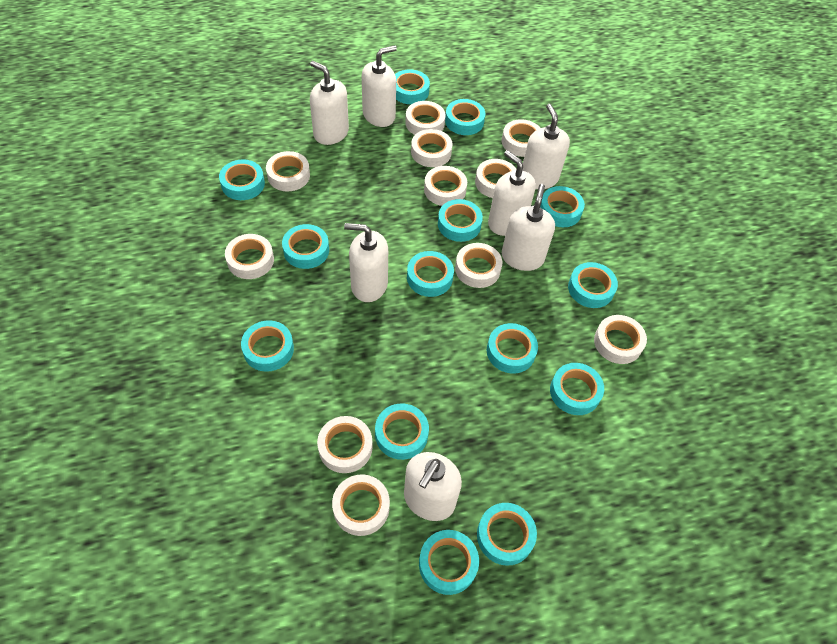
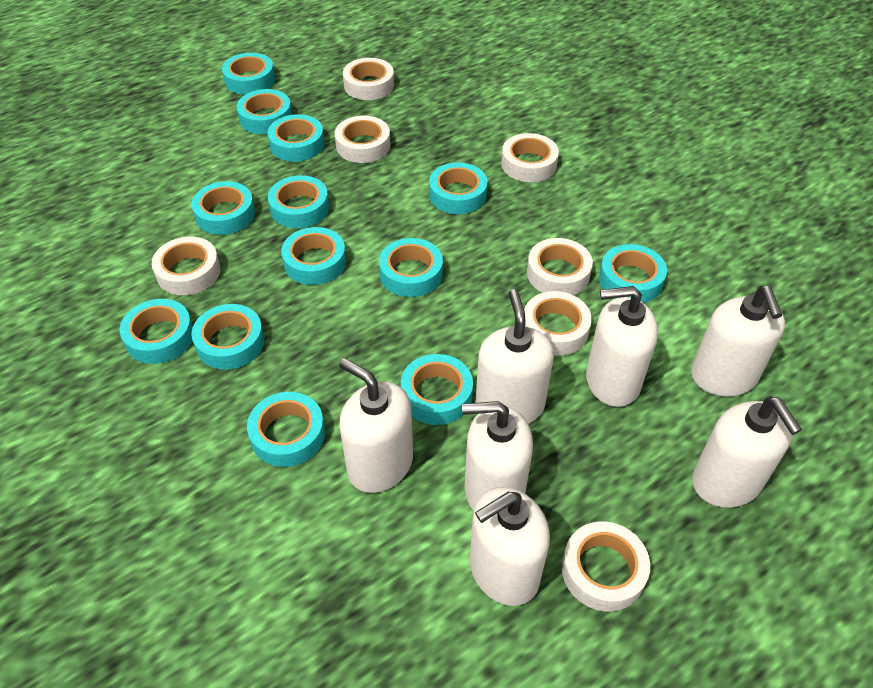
turquoise tape: [219,159,265,200] [241,320,294,372] [282,224,329,269] [375,403,429,460] [395,69,430,104] [407,251,454,297] [419,530,479,595] [438,199,483,242] [445,99,485,135] [477,503,537,566] [487,323,538,373] [540,186,585,227] [550,363,604,415] [568,262,618,308] = 14 -> [120,299,193,364] [191,181,255,235] [191,304,265,370] [222,53,275,95] [237,89,292,134] [247,392,325,467] [267,114,325,162] [268,175,329,228] [281,227,346,285] [379,238,443,297] [401,354,473,425] [429,162,488,214] [599,244,667,303] = 13
white tape: [225,234,274,279] [266,151,310,191] [317,416,373,473] [332,474,390,536] [405,101,446,135] [411,129,453,167] [424,166,467,206] [455,243,502,288] [475,159,517,198] [502,119,540,157] [594,315,647,364] = 11 -> [152,237,221,295] [335,116,390,163] [343,58,394,100] [501,133,559,182] [524,291,592,356] [527,238,593,295] [562,522,650,611] = 7

